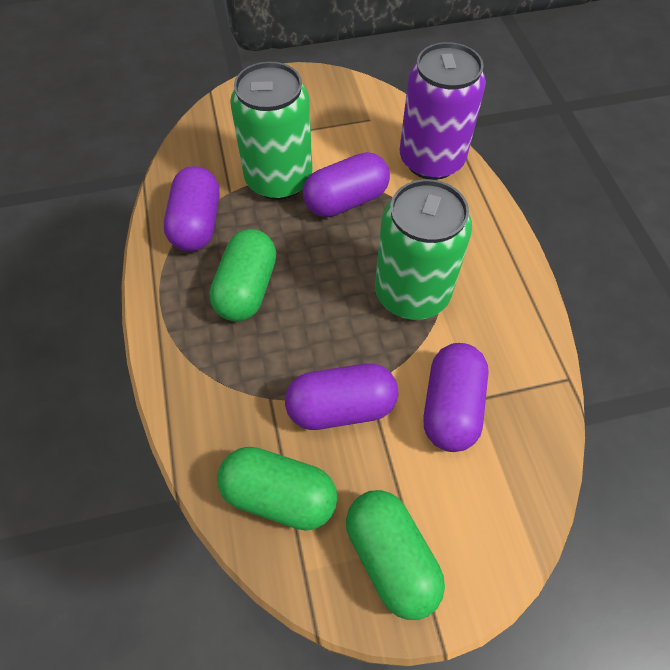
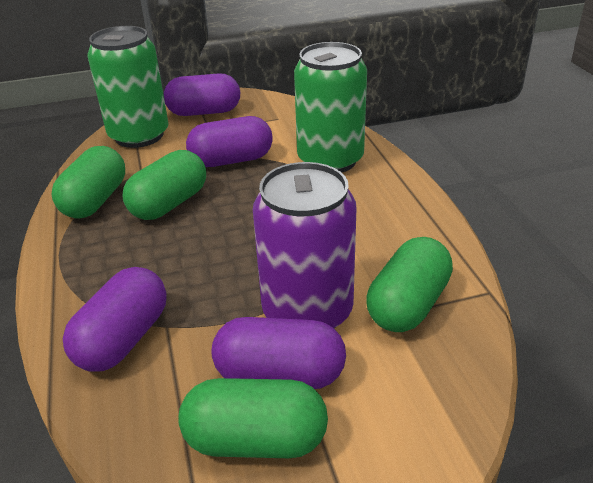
green capsule: [209,229,276,322] [217,447,338,531] [346,490,445,620] = 3 -> [52,146,125,218] [123,150,206,220] [178,378,328,458] [366,237,453,332] = 4

